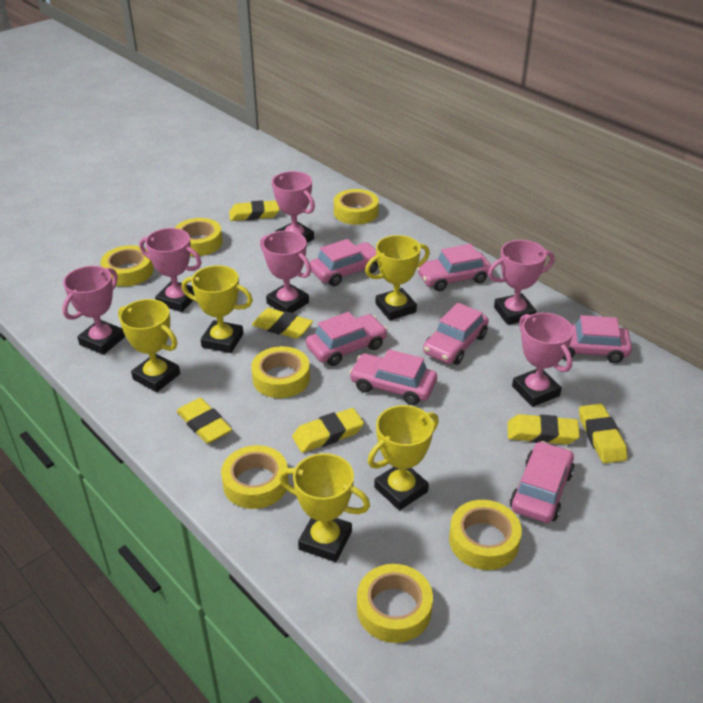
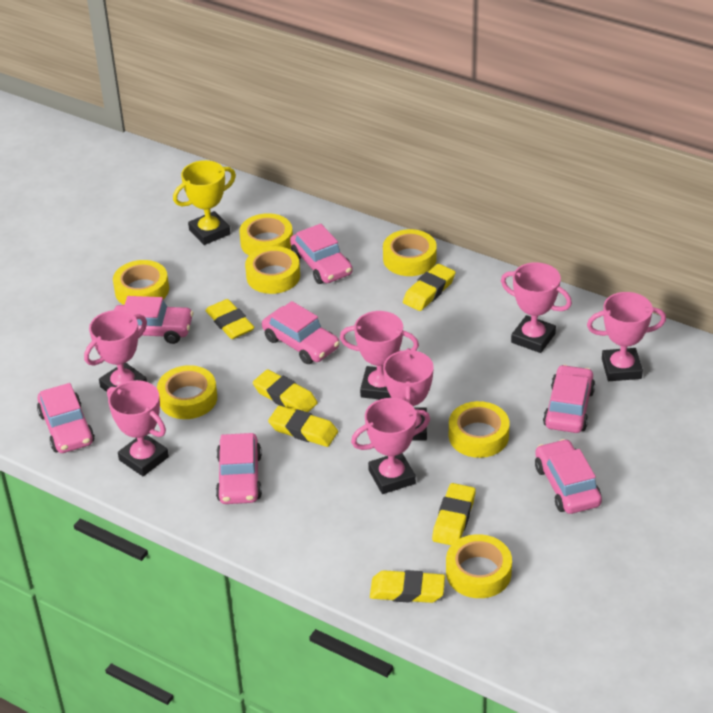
pink trophy: [62,266,125,355] [139,228,202,312] [260,231,311,313] [272,171,315,243] [488,240,554,325] [512,313,573,407] = 6 -> [84,310,147,392] [107,380,169,476] [340,311,419,399] [351,398,430,494] [383,348,434,441] [501,262,572,353] [587,292,666,381] = 7
yellow trophy: [118,299,180,392] [182,265,253,353] [279,453,370,562] [365,235,430,320] [368,405,439,510] = 5 -> [173,160,236,245] = 1

